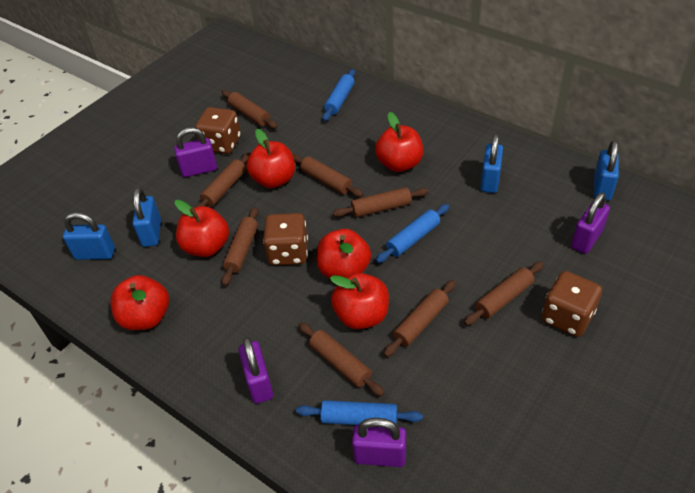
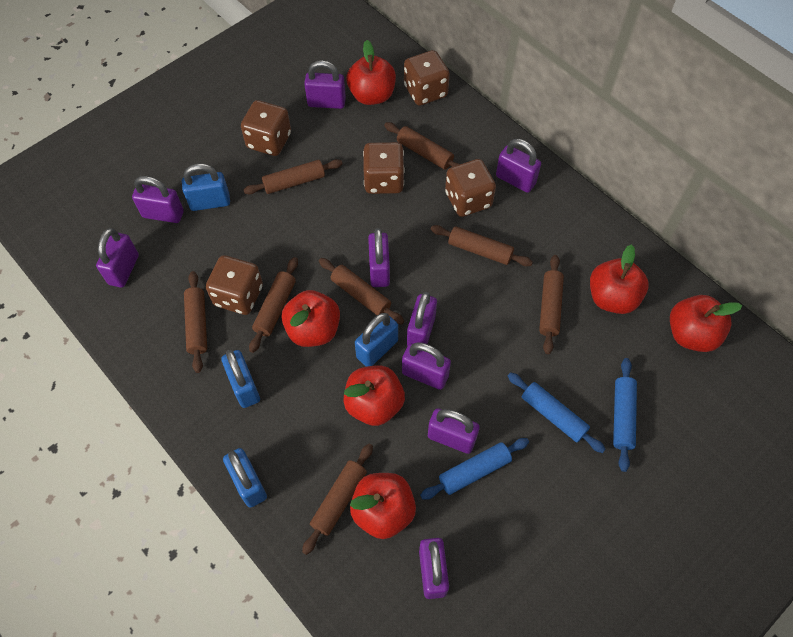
brown dice: [195,107,241,154] [263,213,308,265] [542,271,602,337] = 3 -> [206,255,263,315] [241,100,291,156] [363,142,405,194] [404,50,450,106] [445,159,496,217] = 5
purple padlock: [174,127,217,177] [238,337,273,403] [352,418,406,467] [571,193,610,254] = 4 -> [96,228,139,288] [132,176,184,223] [304,60,346,109] [368,228,390,287] [402,342,451,390] [407,292,437,346] [419,538,449,599] [428,408,480,454] [496,139,541,193] = 9

